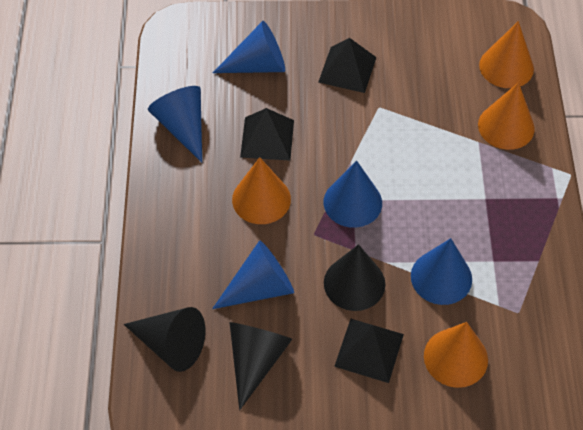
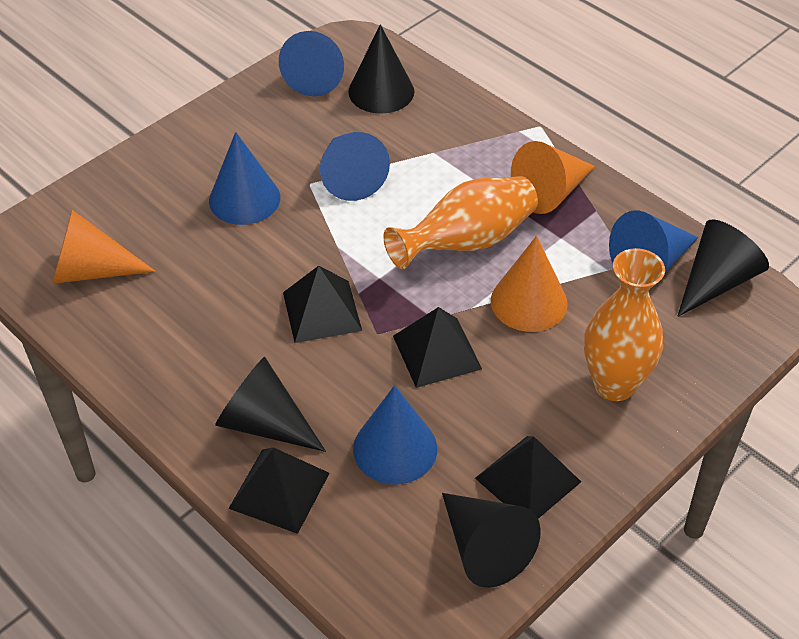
black cone: [124,307,205,372] [229,322,292,410] [324,244,385,311] = 3 -> [215,357,326,452] [348,24,414,114] [442,493,541,588] [677,219,769,317] = 4
black pyramid: [240,108,294,161] [318,38,376,93] [334,319,404,383] = 3 -> [228,447,330,534] [283,266,362,343] [393,307,482,388] [475,436,581,519] = 4
orange cone: [232,157,291,224] [424,322,488,388] [478,82,535,150] [479,21,534,88] = 4 -> [52,210,156,284] [491,236,568,332] [511,141,595,214] = 3
orange vase: none = 0 -> [383,176,538,269] [584,248,665,401] = 2

